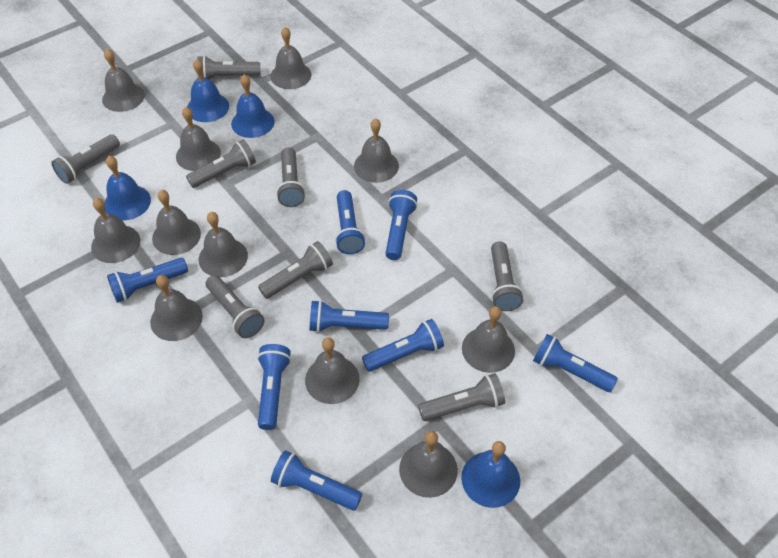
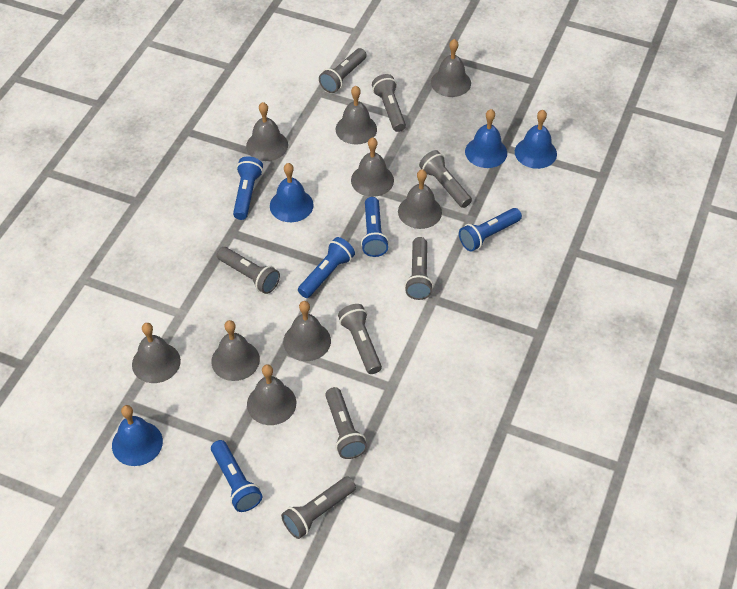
blue flashlight: [107,258,188,303] [257,344,291,430] [271,450,362,510] [310,300,389,332] [335,190,365,254] [362,319,444,372] [385,190,417,260] [533,334,618,392] = 8 -> [211,440,262,512] [233,156,263,220] [298,237,355,298] [361,197,389,257] [459,208,522,251] = 5
grey bell: [91,198,140,263] [102,49,145,112] [150,275,203,341] [152,190,201,255] [176,107,221,171] [199,212,248,277] [270,27,311,89] [305,337,360,404] [354,118,399,183] [399,431,458,498] [462,306,515,373] = 11 -> [132,323,181,383] [211,320,260,381] [246,102,288,161] [247,364,296,425] [283,301,331,361] [335,86,377,145] [351,137,394,197] [398,169,442,229] [431,39,471,97] = 9

